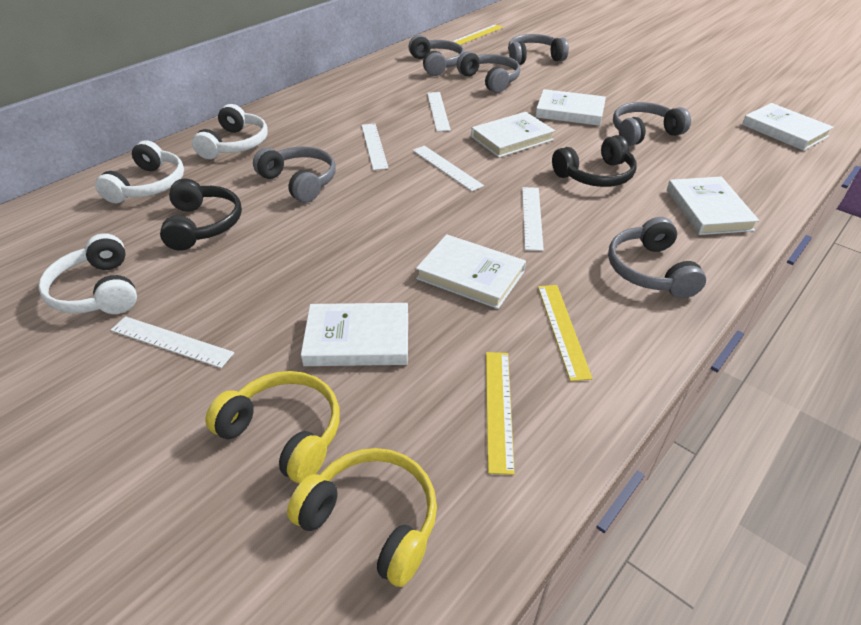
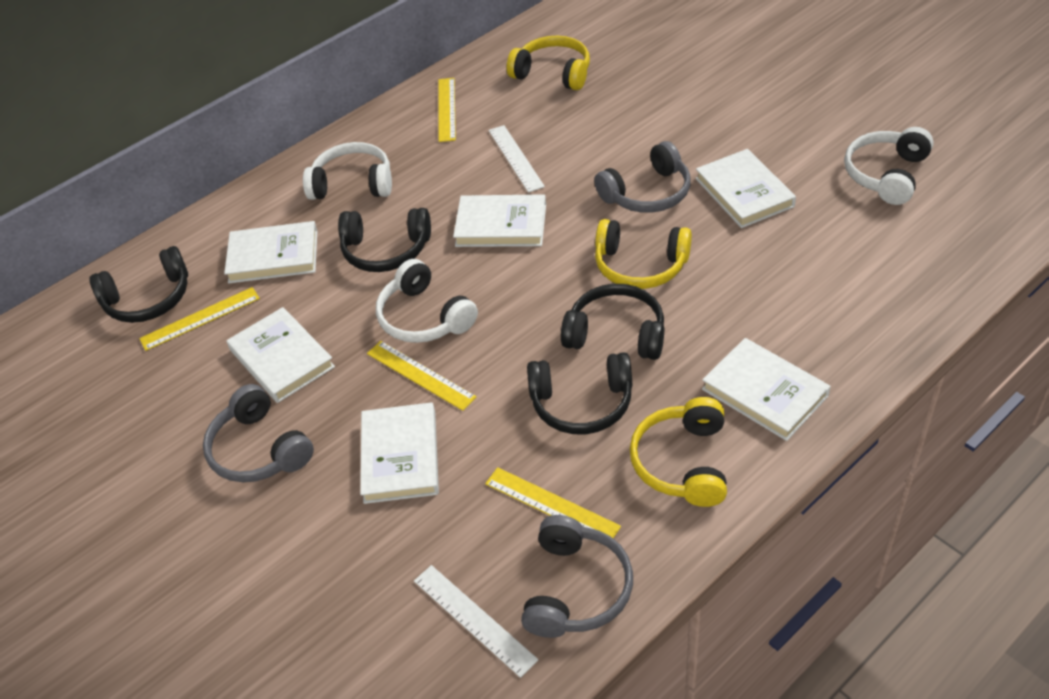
black headphones: [160,179,242,251] [552,135,637,187] = 2 -> [89,246,188,323] [338,208,431,272] [527,352,632,434] [561,284,664,360] = 4
grey headphones: [253,146,336,203] [409,35,464,76] [457,51,520,93] [508,34,569,65] [608,217,706,298] [613,102,691,146] = 6 -> [203,384,314,483] [521,515,633,638] [594,141,691,213] = 3
white ruler: [111,316,234,368] [361,124,389,170] [413,146,484,191] [427,92,451,132] [522,187,544,251] = 5 -> [414,565,538,678] [489,125,545,193] = 2
yellow headphones: [205,371,340,483] [287,448,437,587] = 2 -> [507,36,590,90] [595,219,692,289] [630,397,727,507] = 3
yellow ruler: [452,24,503,45] [486,352,515,475] [538,285,593,381] = 3 -> [139,287,260,351] [367,341,477,411] [438,78,456,142] [485,467,621,538] = 4

